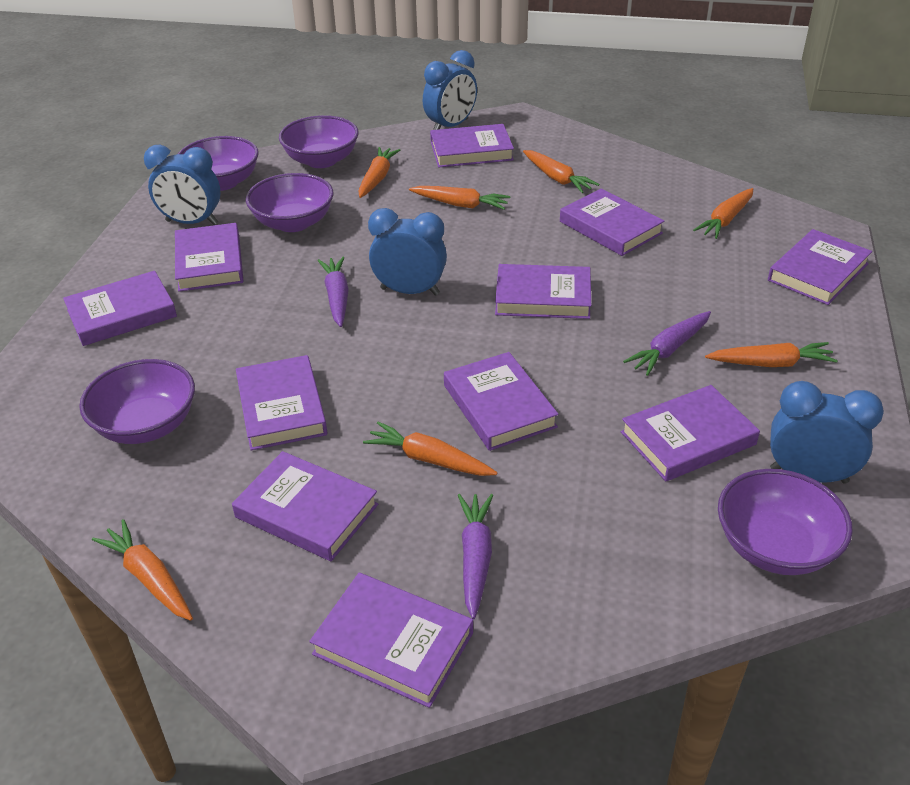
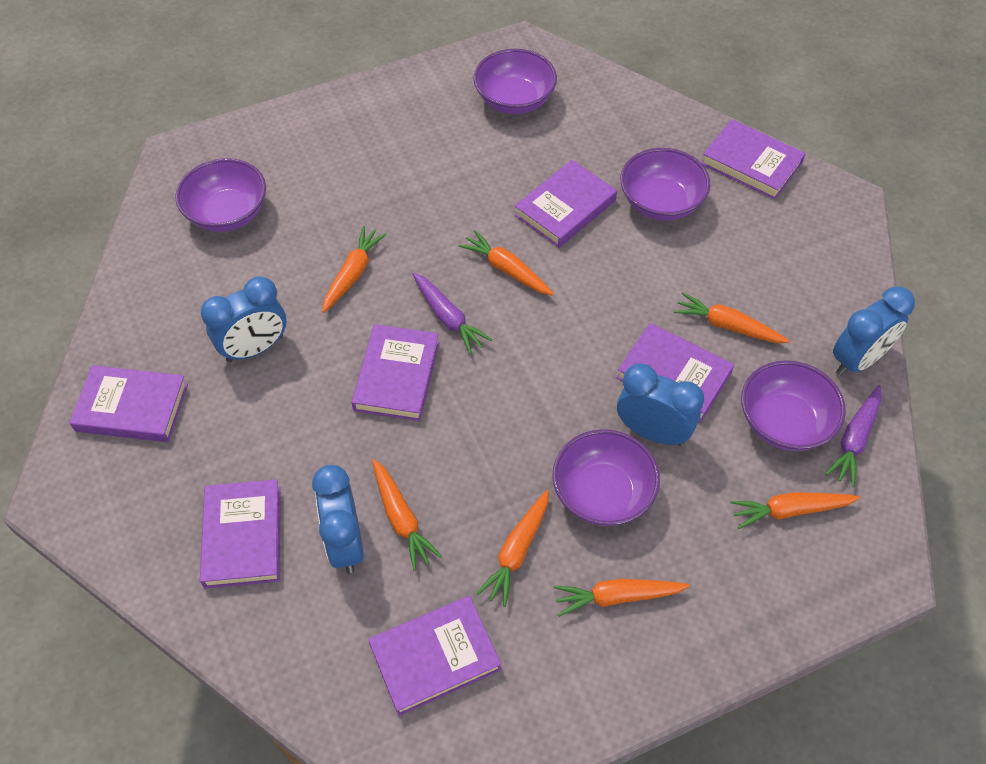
purple book: [63,271,177,346] [175,223,243,292] [232,451,378,561] [236,355,327,451] [309,573,473,708] [430,124,514,167] [444,352,559,451] [495,264,591,319] [560,188,665,256] [621,385,760,481] [768,229,872,305] = 11 -> [69,365,188,442] [200,479,280,589] [352,324,440,421] [368,596,501,716] [515,160,617,248] [617,323,734,422] [702,119,806,199] = 7
purple carrot: [318,257,349,327] [458,494,493,619] [623,311,711,376] = 3 -> [412,273,492,354] [825,385,882,487] = 2

